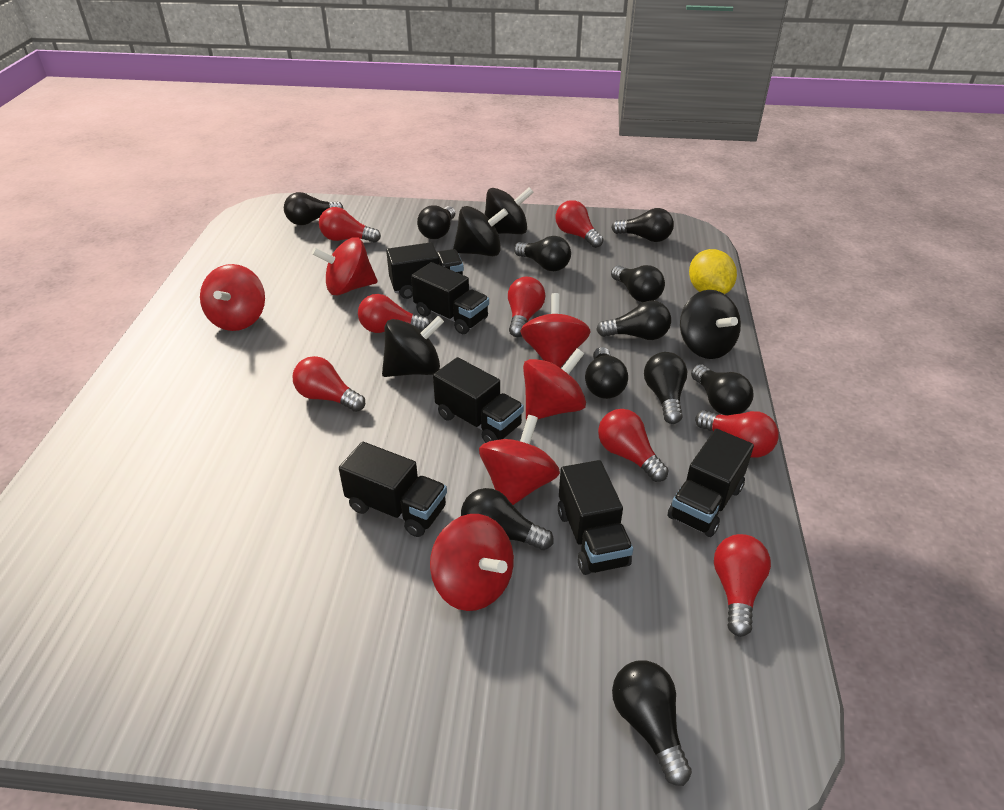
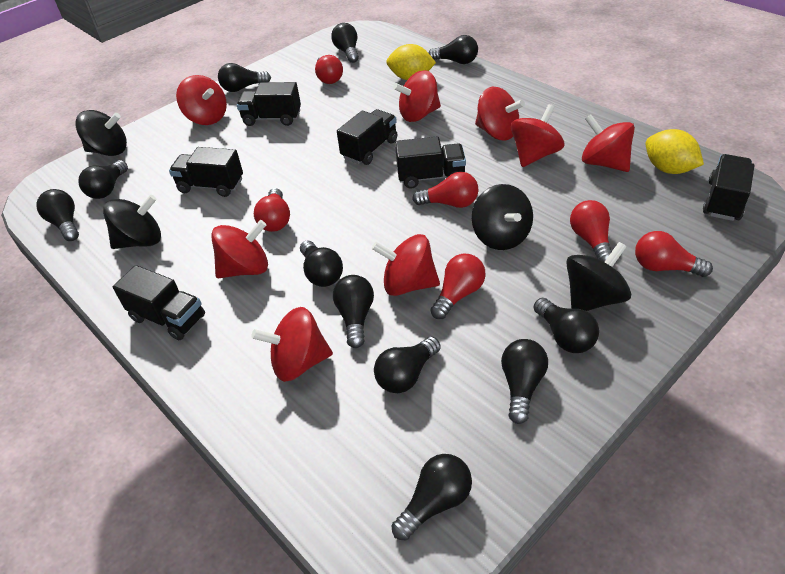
red light bulb: [293,356,365,412] [319,207,381,243] [358,294,430,333] [508,277,546,337] [555,200,604,248] [598,409,669,482] [695,410,779,458] [714,534,771,637] = 8 -> [254,188,290,232] [315,55,343,84] [412,172,478,208] [430,254,485,319] [570,200,612,262] [635,231,713,277] = 6
red spinning top: [200,264,265,331] [312,237,378,295] [430,514,514,611] [479,415,560,505] [520,293,590,368] [523,348,586,420] = 6 -> [176,75,227,125] [211,220,268,278] [251,307,333,382] [372,234,440,296] [393,70,441,122] [475,87,525,140] [511,104,564,167] [582,114,635,172] = 8
yellow lemon: [689,249,737,294] = 1 -> [386,44,436,80] [646,129,704,174] = 2

